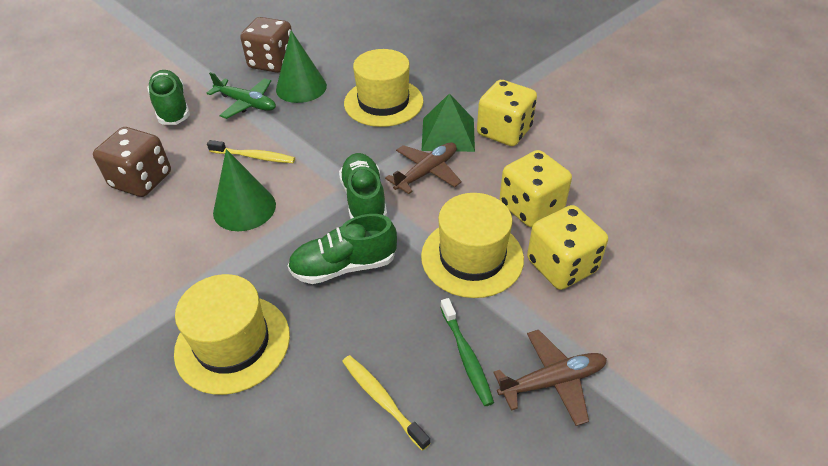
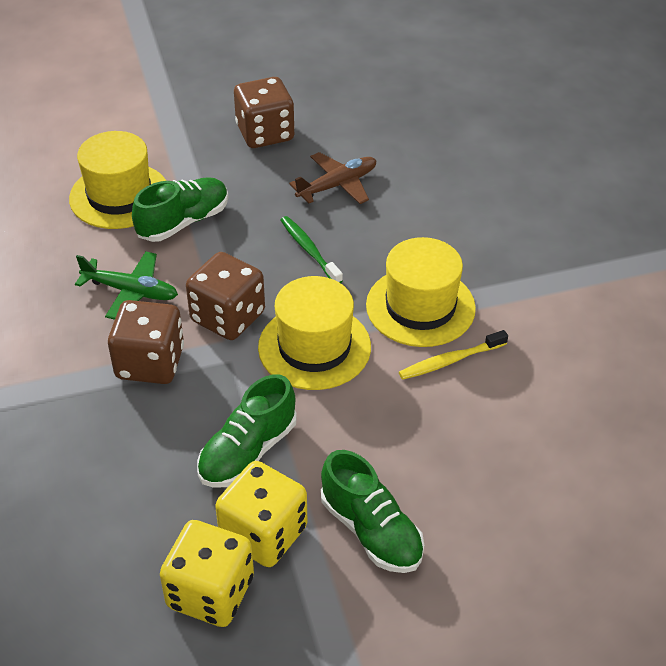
brown dice: [93,127,171,197] [240,17,292,73] = 2 -> [108,300,184,384] [186,252,265,340] [234,77,295,148] = 3
brown plane: [385,143,462,194] [493,330,607,426] = 2 -> [289,152,376,204] = 1
green cone: [213,149,276,231] [276,31,327,103] = 2 -> none = 0
green pyramid: [421,93,475,152] = 1 -> none = 0
yellow dice: [477,80,537,146] [500,150,572,227] [527,205,608,290] = 3 -> [160,520,254,627] [215,461,308,567] = 2
yellow toothbrush: [207,140,295,163] [342,355,430,451] = 2 -> [399,330,508,380] = 1

